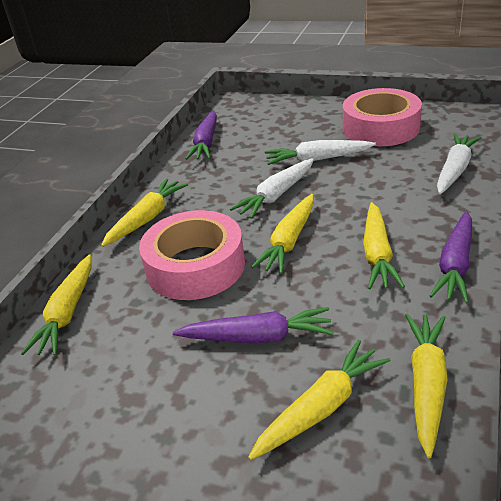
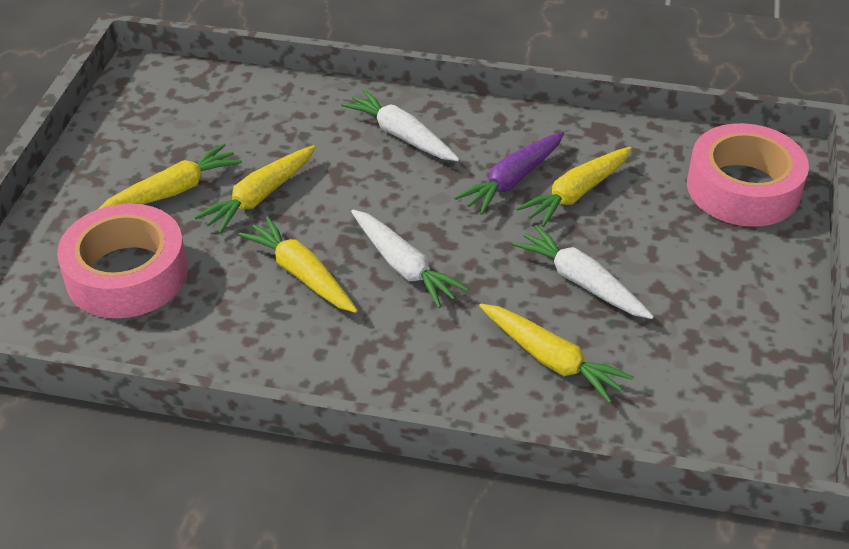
purple carrot: [173,307,333,344] [185,110,217,160] [430,211,472,303] = 3 -> [454,131,564,215] = 1
yellow carrot: [21,254,92,356] [101,178,189,247] [248,340,391,460] [251,194,314,274] [363,202,405,289] [405,313,448,458] = 6 -> [97,143,242,210] [195,145,316,234] [239,216,358,313] [479,304,633,403] [516,147,632,227] = 5

